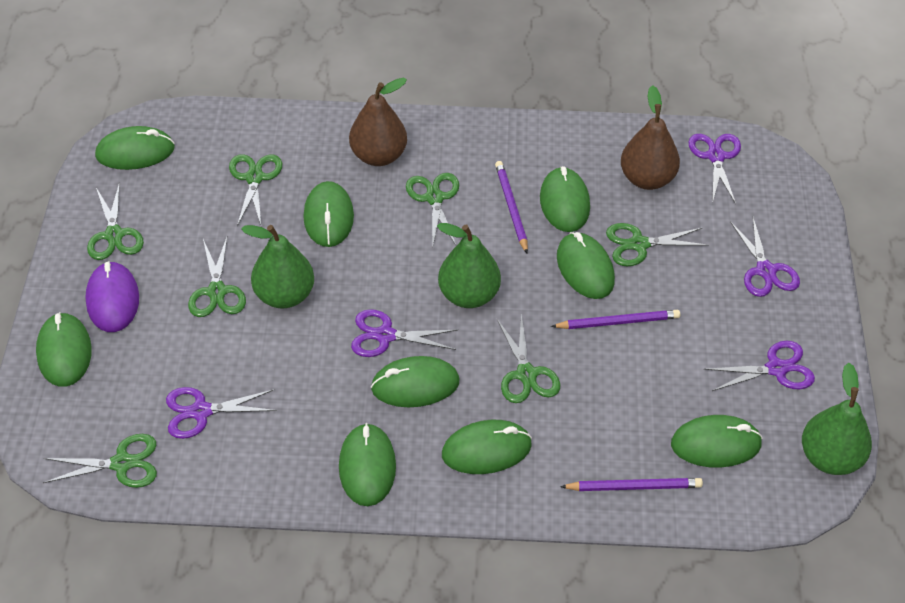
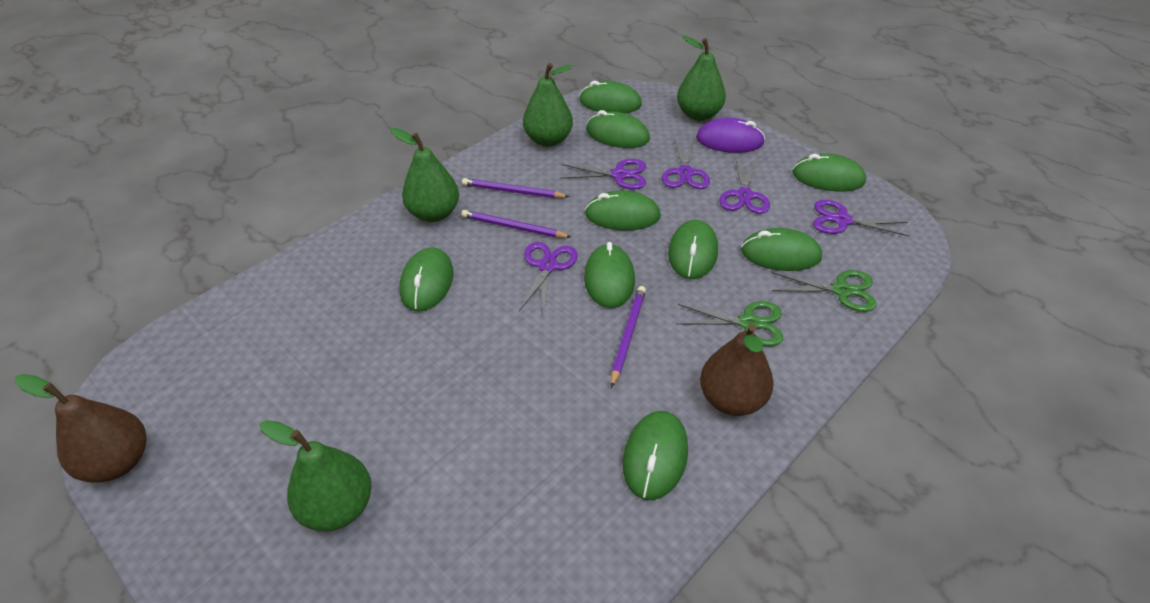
green pear: [241,225,314,309] [437,223,501,308] [802,363,872,475] = 3 -> [260,420,372,532] [390,128,459,222] [523,63,573,147] [677,36,726,121] = 4
green scissors: [43,434,157,488] [87,182,144,260] [188,237,246,317] [229,154,282,226] [406,173,459,247] [497,314,560,403] [606,223,709,266] = 7 -> [676,301,783,346] [771,270,877,312] = 2

